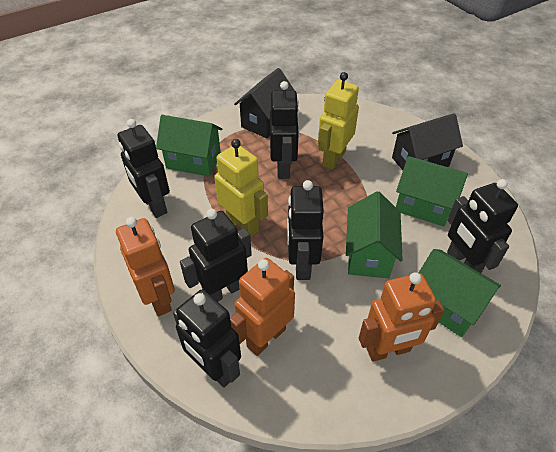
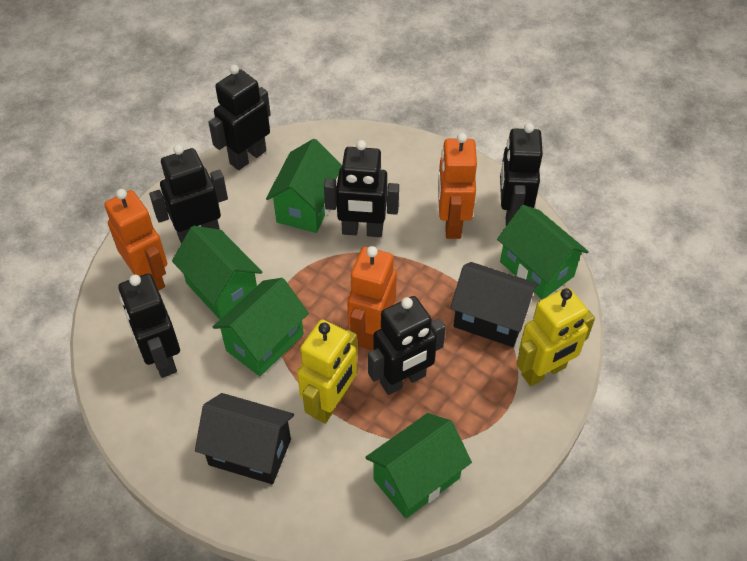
green house: [156,115,222,177] [346,191,403,279] [396,156,468,227] [419,249,501,337] = 4 -> [172,226,262,319] [213,278,309,376] [266,139,342,233] [365,413,472,519] [497,205,589,299] = 5

